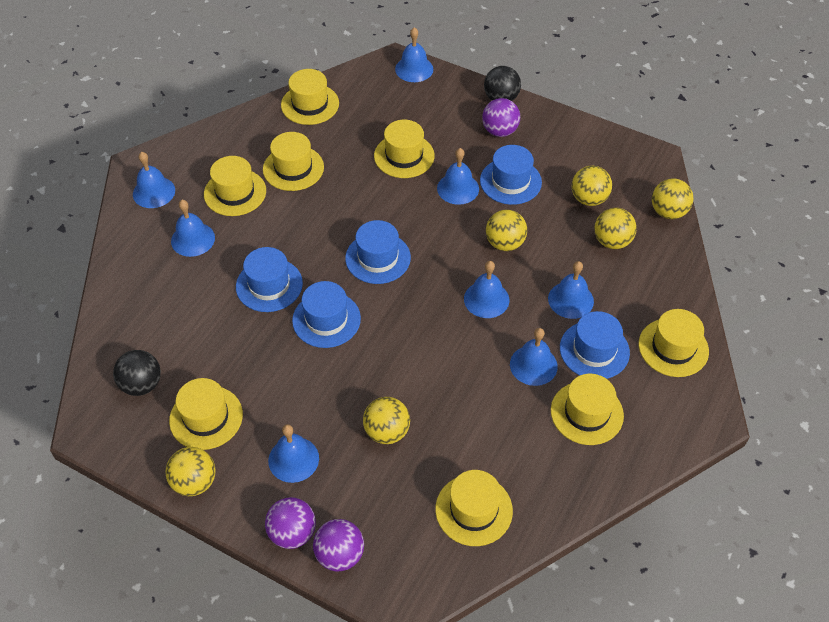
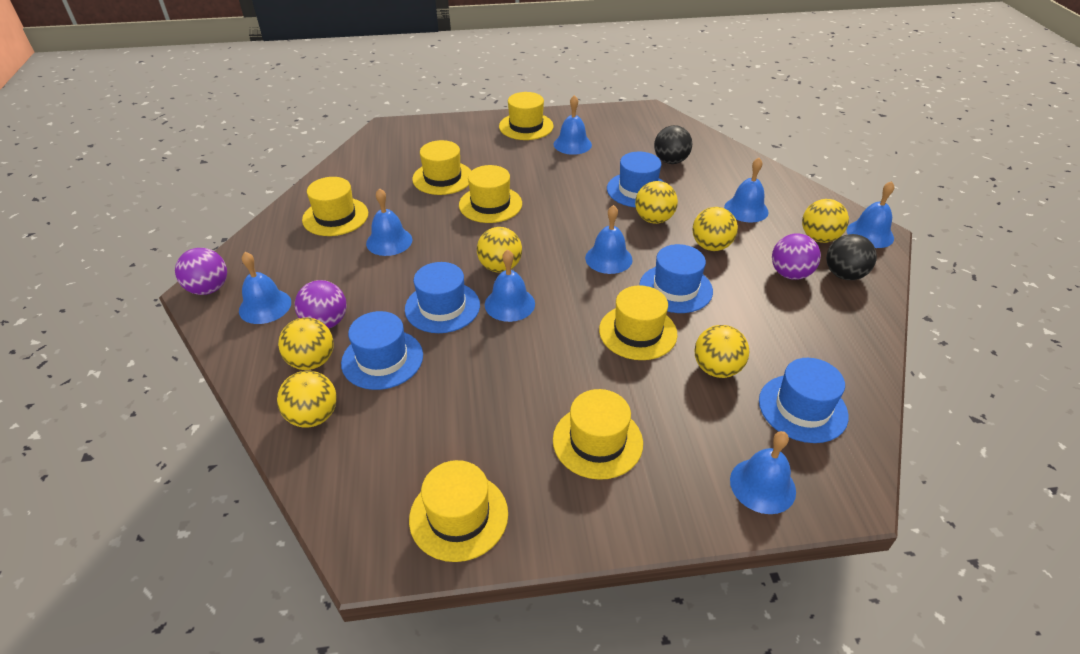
yellow ball: [165,447,215,496] [363,397,410,444] [486,210,527,251] [572,166,612,206] [594,208,637,249] [652,178,694,219] = 6 -> [277,371,337,427] [278,318,334,370] [477,227,522,273] [635,181,678,224] [693,207,738,251] [695,325,749,378] [802,199,849,243] = 7
yellow hat: [169,378,243,450] [204,156,266,216] [263,132,324,191] [281,69,339,125] [374,120,435,178] [435,470,513,546] [551,374,624,445] [639,309,709,377] = 8 -> [302,177,368,236] [409,460,508,562] [412,140,471,195] [459,165,522,223] [499,92,553,140] [553,389,643,480] [599,285,677,360] = 7

